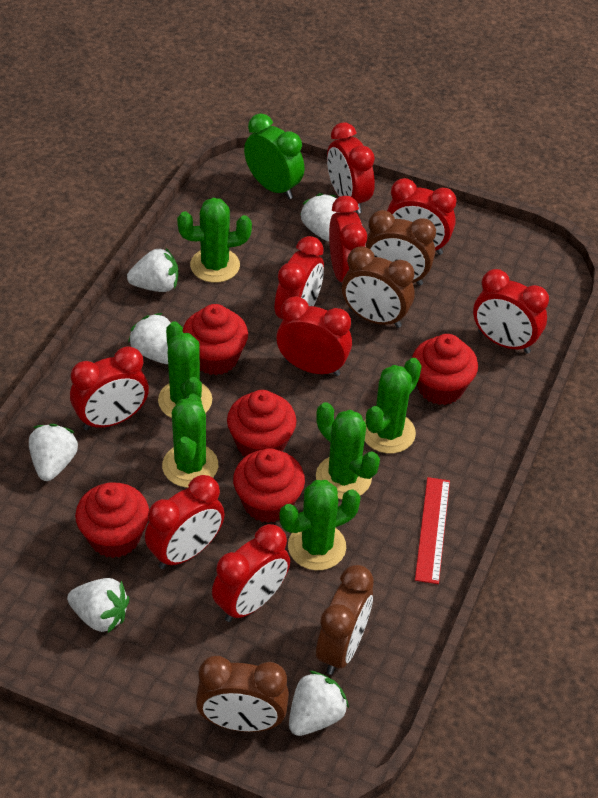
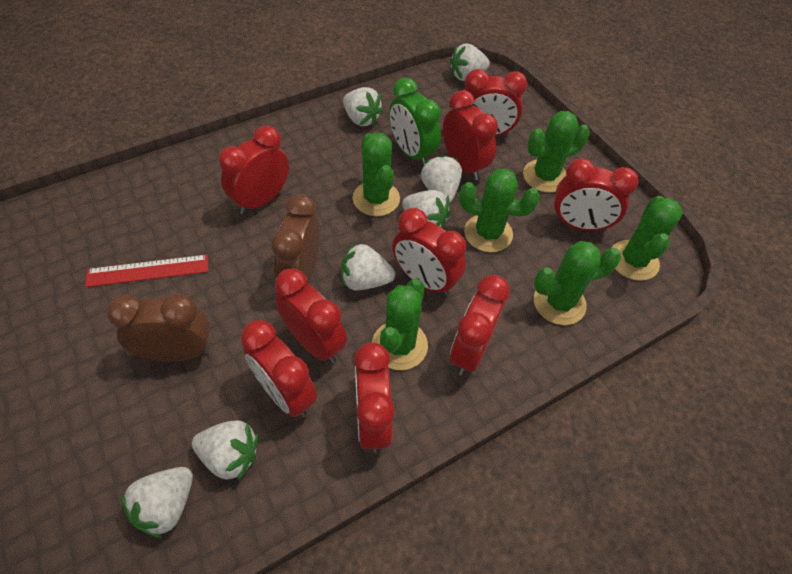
brown clock: [196,656,289,732] [316,565,374,675] [342,246,414,328] [366,210,436,286] = 4 -> [107,293,210,362] [271,194,320,283] = 2
red cupcake: [75,482,149,558] [183,304,248,375] [227,390,297,456] [233,448,305,523] [412,334,478,405] = 5 -> none = 0
white strawberry: [29,424,78,481] [67,578,129,633] [127,247,178,292] [128,313,170,364] [289,671,349,736] [300,193,337,242] = 6 -> [121,467,193,538] [192,420,259,481] [341,243,395,290] [343,87,384,126] [402,190,451,229] [421,155,462,203] [450,43,490,81] = 7

